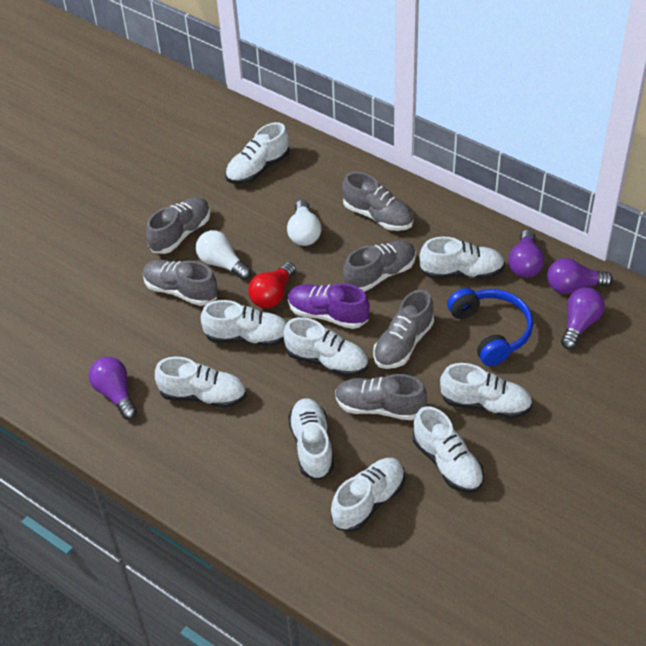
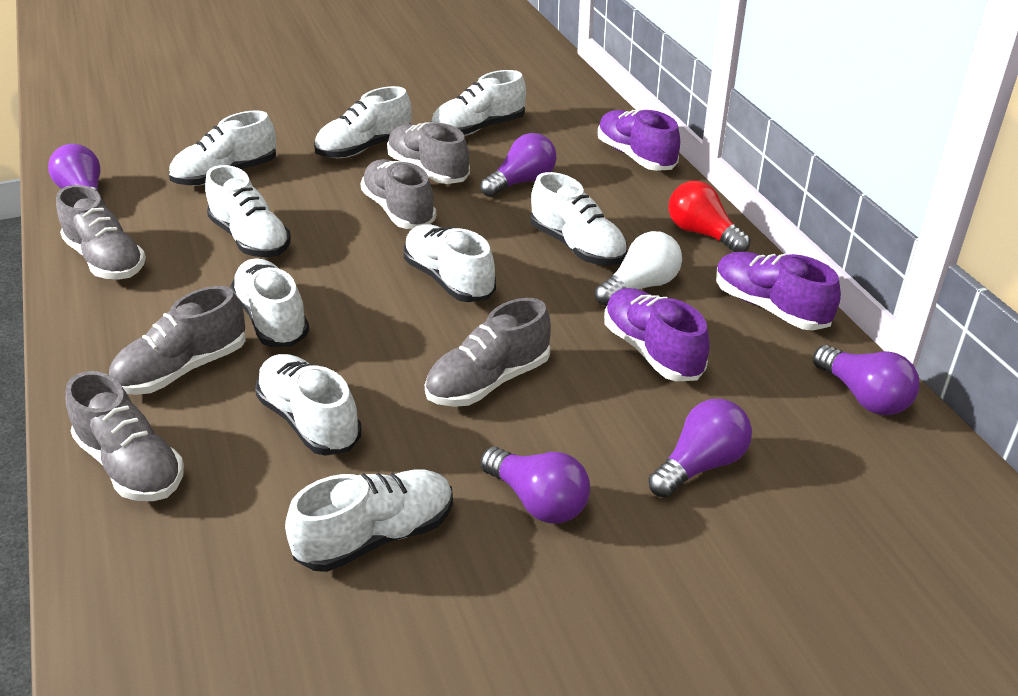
blue headphones: [447,288,533,366] = 1 -> none = 0
purple light bulb: [89,357,137,420] [509,230,544,278] [547,258,613,294] [561,287,605,349] = 4 -> [48,144,105,203] [480,133,557,197] [480,447,590,524] [648,399,752,498] [813,345,920,415] = 5
purple shoe: [288,284,370,329] = 1 -> [598,109,680,171] [604,288,710,381] [716,252,841,331] = 3
white light bulb: [196,230,251,280] [287,200,321,246] = 2 -> [595,231,682,306] = 1

